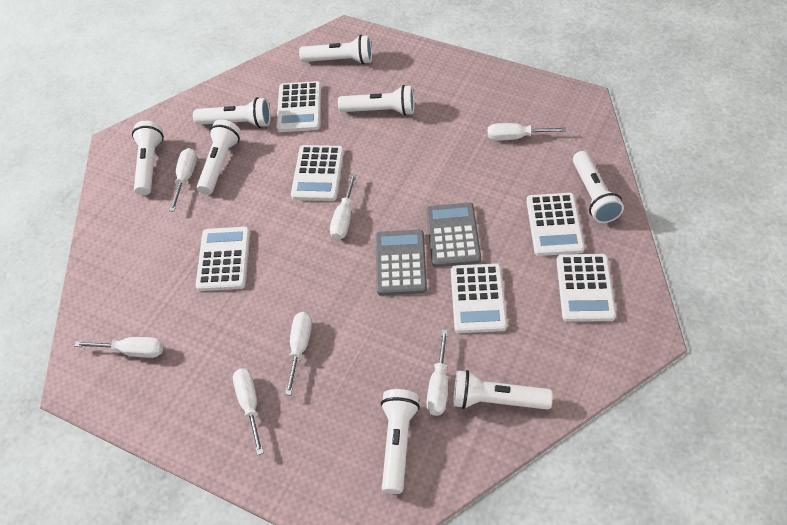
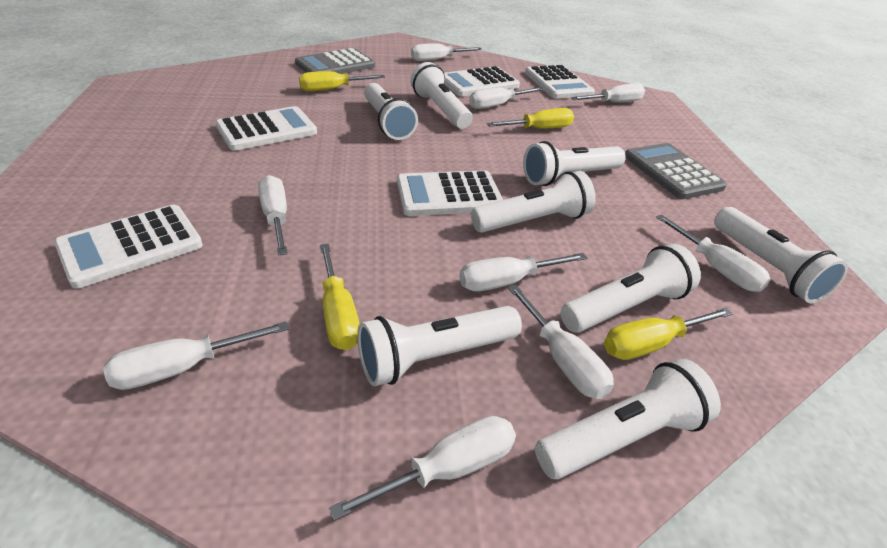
white calculator: [196,227,250,291] [276,81,321,132] [291,145,344,201] [451,263,507,333] [526,193,585,256] [557,254,616,322] = 6 -> [54,205,203,288] [215,106,317,151] [397,170,503,216] [444,66,520,96] [525,65,595,99] = 5
white screwdriver: [75,337,163,358] [169,148,197,211] [233,368,264,455] [285,312,312,395] [330,173,357,240] [427,330,448,416] [488,123,566,141] = 7 -> [103,322,289,390] [258,175,288,256] [329,416,516,521] [411,43,482,61] [459,253,587,291] [469,87,544,109] [507,284,614,399] [571,83,645,102] [656,214,771,292] = 9
yellow screwdriver: none = 0 -> [299,71,385,91] [320,244,360,350] [487,108,574,129] [604,307,733,360] = 4

